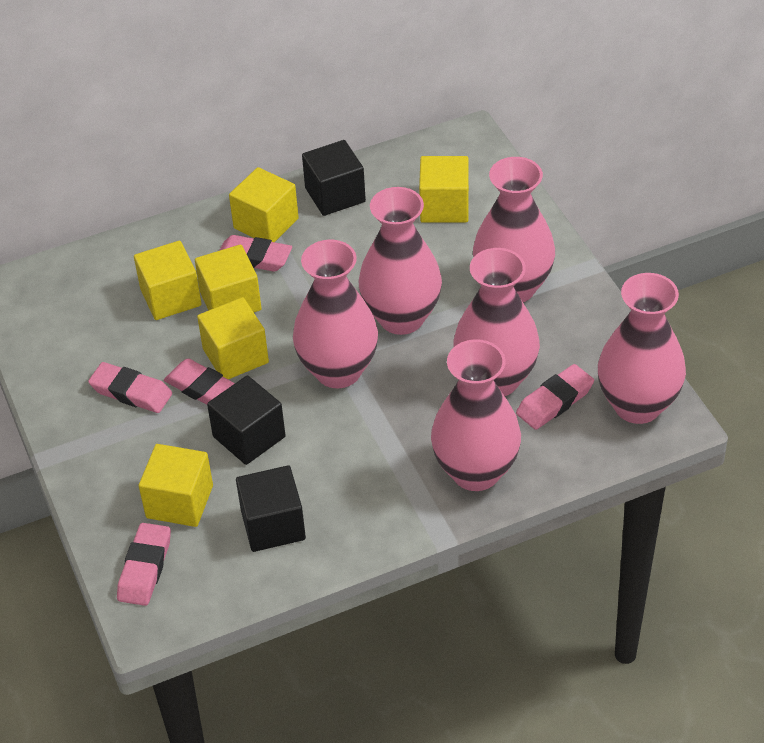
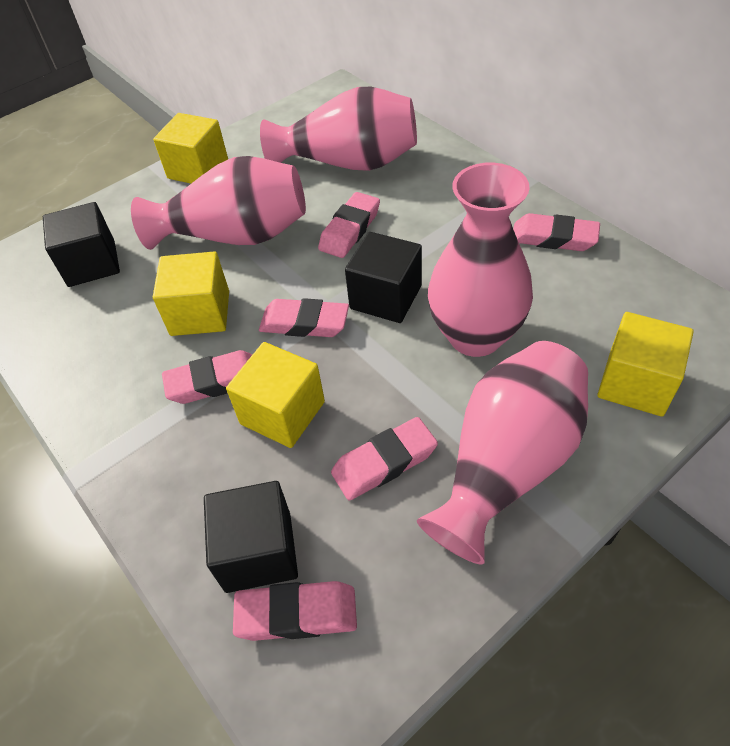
pink eraser: [88,362,172,413] [117,523,171,606] [164,358,235,405] [219,235,292,272] [516,364,594,430] = 5 -> [162,350,253,404] [233,581,357,641] [259,298,349,337] [318,192,380,258] [331,417,438,501] [513,213,600,251] = 6
pink vase: [293,240,378,388] [359,187,442,335] [431,339,521,491] [453,248,540,396] [473,157,555,302] [598,273,686,424] = 6 -> [131,156,306,250] [260,87,417,171] [417,341,588,565] [428,163,533,357] = 4
yellow cube: [134,241,201,320] [139,444,213,527] [195,244,262,312] [197,297,269,379] [229,167,299,242] [419,156,469,223] = 6 -> [153,113,228,184] [153,251,229,336] [226,342,325,448] [597,312,694,417] = 4

